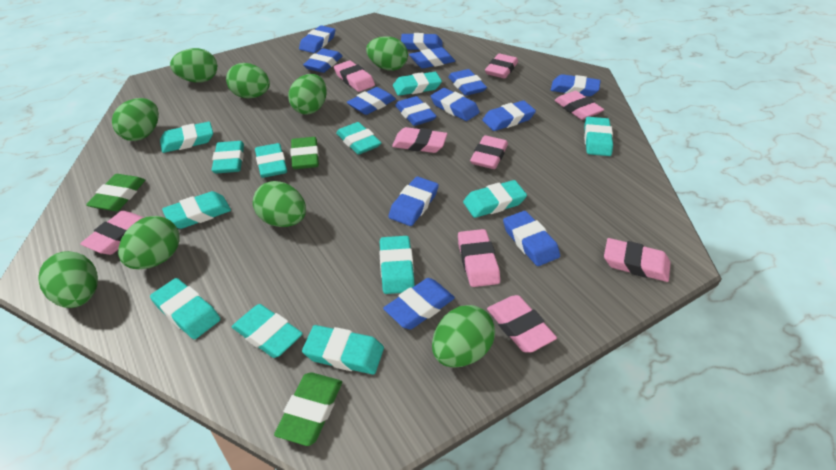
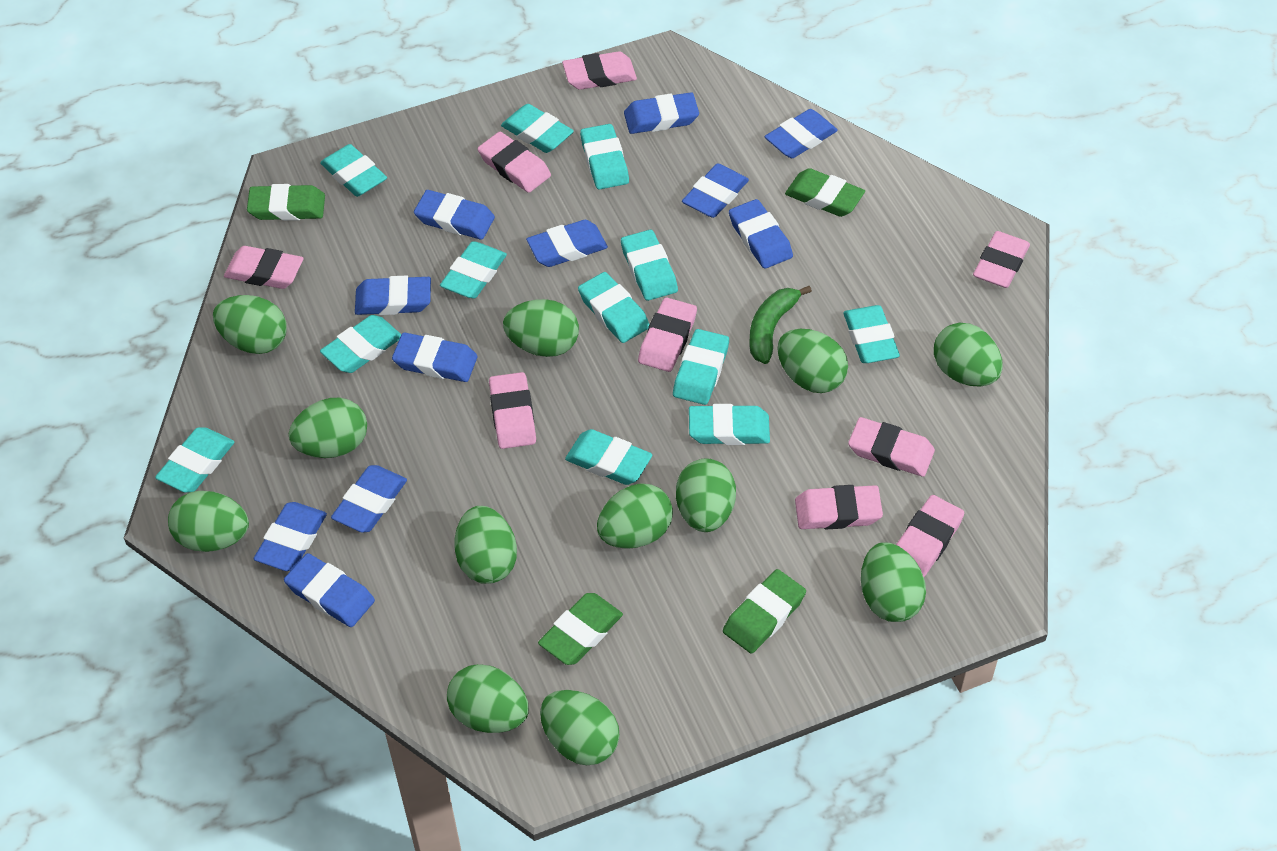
blue eraser: [299,25,335,53] [303,48,342,73] [347,87,396,115] [383,278,455,329] [388,177,439,226] [395,96,437,126] [401,33,443,50] [409,47,455,69] [431,88,480,121] [448,69,487,96] [482,100,536,131] [503,211,560,266] [551,74,601,96] = 13 -> [253,502,327,571] [284,553,375,627] [331,465,407,533] [355,276,431,315] [392,333,478,382] [414,190,495,240] [526,220,608,267] [624,92,699,134] [682,164,749,218] [729,199,793,269] [765,109,838,158] = 11
green banana: none = 0 -> [749,286,812,364] = 1
green egg: [38,251,98,308] [112,98,159,141] [118,216,180,269] [170,48,217,83] [226,63,270,99] [253,181,306,227] [288,74,327,115] [366,36,408,71] [432,305,495,367] = 9 -> [168,491,249,552] [213,295,287,354] [289,398,367,458] [447,664,529,733] [455,506,517,584] [503,299,579,357] [540,690,620,765] [597,483,673,549] [676,458,736,532] [777,329,848,393] [861,542,926,622] [934,323,1003,387] = 12
green eraser: [86,174,145,211] [274,372,342,446] [290,137,319,169] = 3 -> [247,184,325,221] [538,593,623,665] [723,569,806,654] [785,168,865,217] = 4

